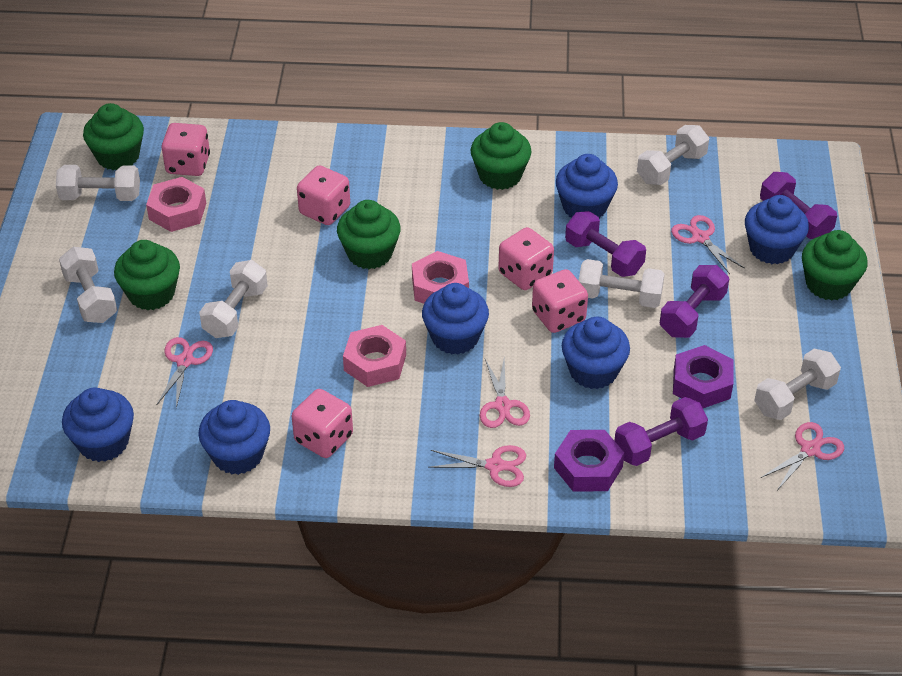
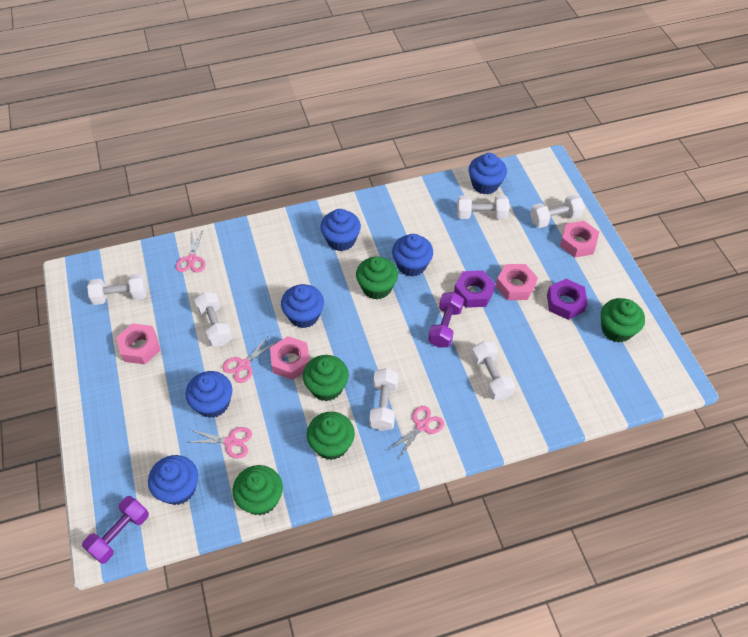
pink dice: [161,123,210,176] [292,389,353,458] [297,166,350,225] [498,227,554,290] [532,269,588,333] = 5 -> none = 0
pink nut: [146,177,206,232] [343,325,406,387] [412,251,469,304] = 3 -> [116,323,160,364] [270,336,309,380] [496,264,538,300] [560,221,599,257] = 4
pink scissors: [157,337,213,408] [428,445,526,487] [480,358,530,428] [671,215,745,274] [761,422,844,489] = 5 -> [176,231,206,273] [186,427,252,459] [223,335,278,383] [389,406,444,458] = 4
purple dumbbell: [565,211,646,277] [614,397,708,466] [660,265,729,338] [760,172,837,239] = 4 -> [82,496,149,564] [428,292,464,348] = 2

